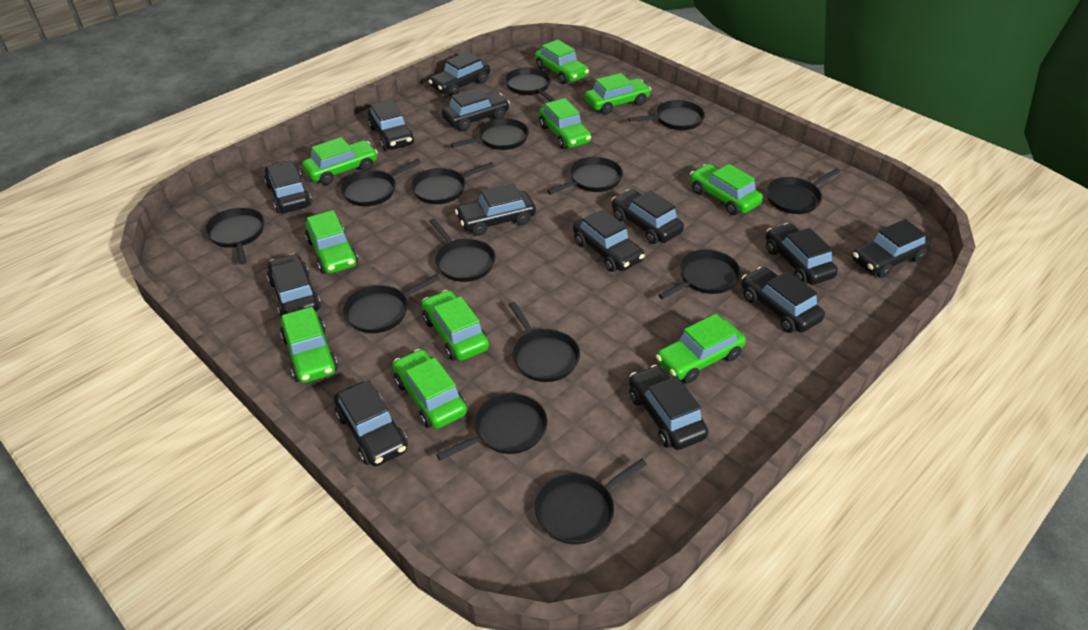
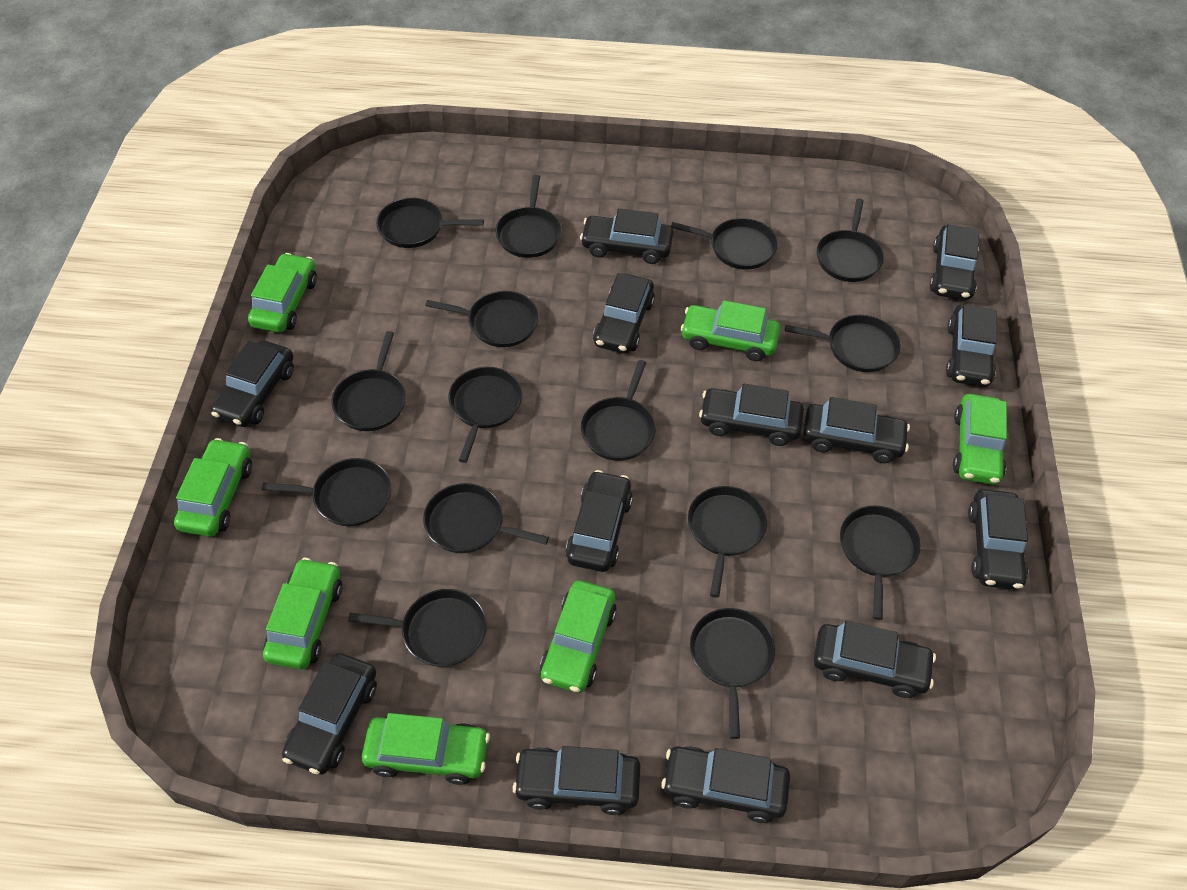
black pan: [205,207,264,265] [340,158,421,206] [343,274,440,333] [411,162,494,204] [429,218,496,282] [436,393,547,460] [451,118,529,150] [505,68,555,102] [509,302,580,382] [535,459,647,544] [547,157,623,195] [628,100,705,130] [658,249,741,299] [766,168,840,214] = 14 -> [262,458,392,527] [331,331,406,431] [348,589,487,667] [376,198,484,248] [423,483,549,553] [425,291,539,347] [448,367,522,463] [495,175,562,258] [581,360,656,461] [671,218,778,270] [688,486,767,598] [690,608,775,739] [785,315,901,372] [817,199,884,282] [840,505,921,620] = 15
green car: [280,307,338,383] [302,137,378,185] [305,210,358,274] [393,349,467,429] [422,290,489,361] [535,40,589,84] [539,98,591,149] [585,73,651,114] [656,314,746,383] [690,164,763,215] = 10 -> [174,438,252,537] [248,253,317,332] [263,558,342,670] [362,713,490,785] [540,580,617,693] [680,300,780,361] [953,394,1007,485] = 7

